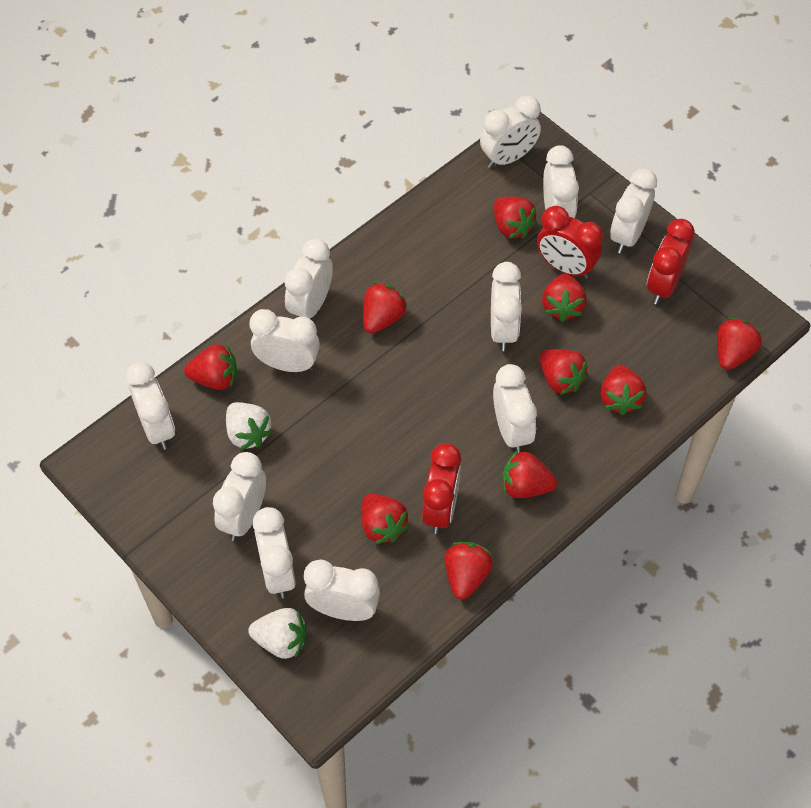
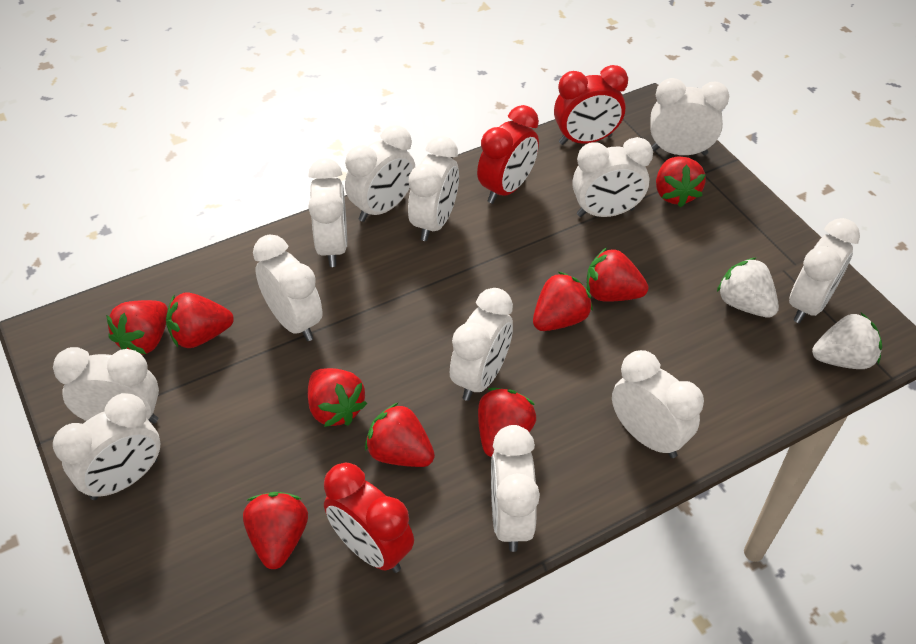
red strawberry: [184,344,237,390] [361,493,410,544] [363,282,407,334] [444,542,493,599] [494,197,538,239] [502,450,557,498] [540,349,588,395] [542,274,587,322] [600,365,646,415] [717,318,762,370] = 10 -> [106,300,168,354] [166,293,234,348] [243,492,308,569] [308,368,367,427] [365,402,435,467] [478,388,536,457] [533,272,593,331] [587,247,648,302] [656,156,706,207] = 9
white clock: [125,362,175,450] [213,452,266,541] [249,309,320,372] [253,507,296,599] [284,239,333,318] [304,559,380,621] [480,95,541,168] [491,262,522,351] [493,364,537,453] [543,145,579,218] [610,168,657,254] = 11 -> [53,347,159,424] [53,393,160,500] [253,235,323,341] [308,158,347,267] [345,125,415,222] [408,136,459,241] [450,288,513,401] [491,425,540,552] [572,137,653,217] [612,350,704,458] [650,78,729,155] [789,218,860,324] = 12

